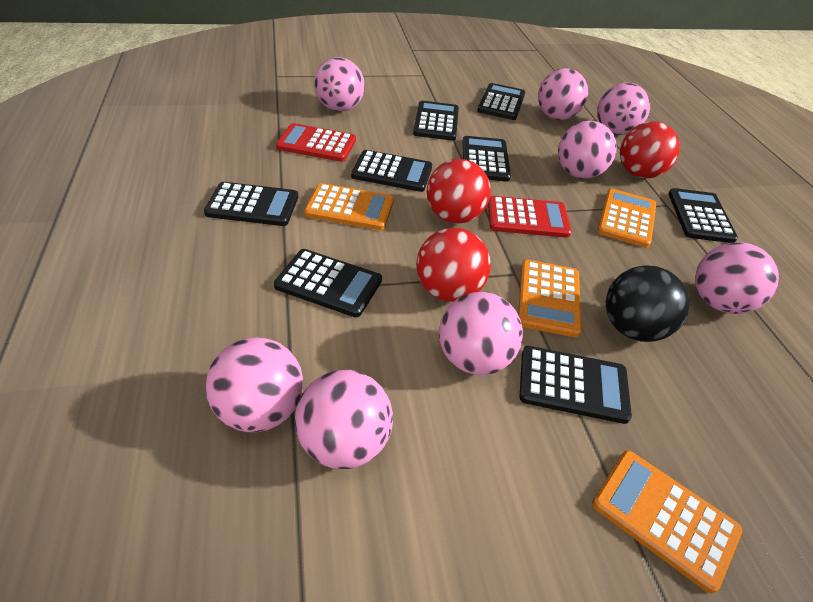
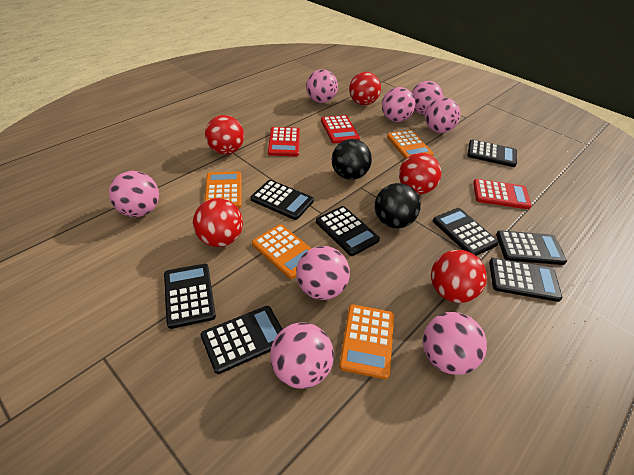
black ball: [606,265,689,342] = 1 -> [332,139,372,180] [375,183,421,228] = 2
red ball: [416,228,491,302] [427,159,491,224] [620,121,680,178] = 3 -> [193,198,243,247] [205,115,244,155] [349,72,381,105] [399,153,441,195] [431,250,487,303] = 5
red calculator: [276,123,356,162] [488,196,572,238] = 2 -> [268,127,300,156] [321,115,360,143] [473,179,532,209] = 3

